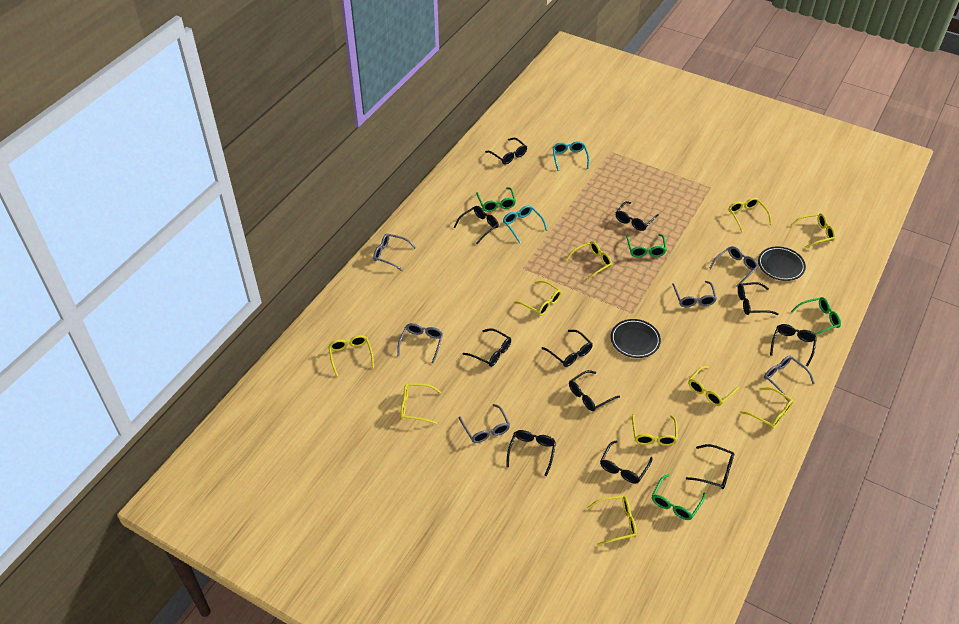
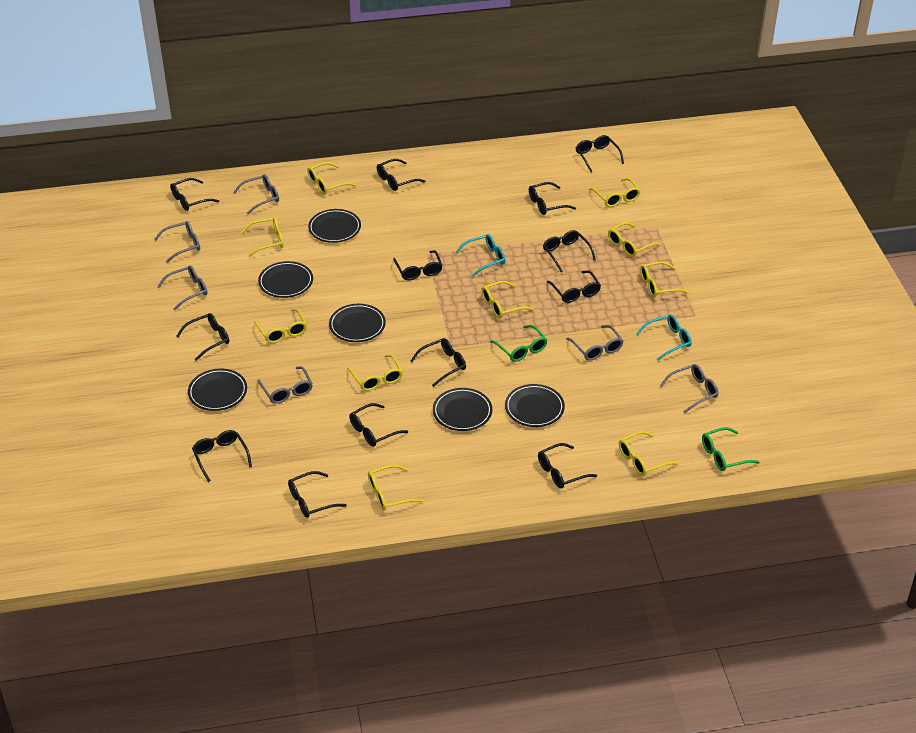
black glasses: [454,206,499,244] [462,328,511,367] [485,138,527,165] [506,430,556,476] [542,330,593,367] [569,370,620,411] [600,440,653,483] [616,201,659,231] [686,444,734,489] [738,282,779,315] [770,324,817,366] = 11 -> [170,178,219,211] [176,313,229,361] [192,430,252,482] [288,471,347,518] [349,403,408,447] [377,159,425,191] [393,250,443,280] [410,338,466,387] [529,182,576,215] [538,443,597,488] [543,230,596,272] [547,270,601,303] [576,135,624,172] = 13
black plate: [611,319,661,358] [758,247,806,281] = 2 -> [188,369,247,411] [258,261,313,298] [308,209,361,243] [329,304,386,342] [433,388,492,431] [505,384,565,427] = 6
green glasses: [476,187,516,212] [626,234,667,257] [652,474,706,520] [791,297,841,335] = 4 -> [490,325,547,362] [702,427,760,471] = 2

